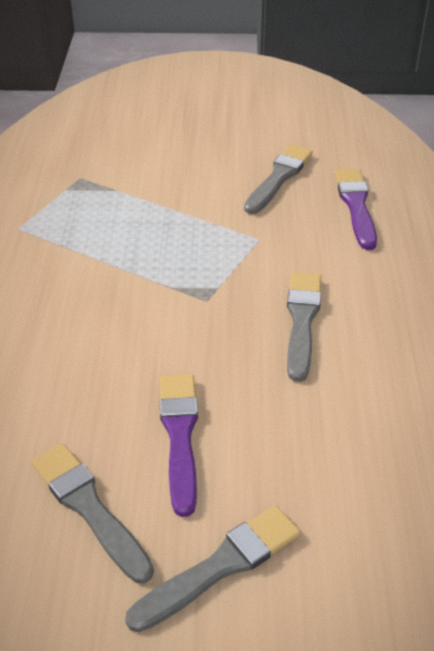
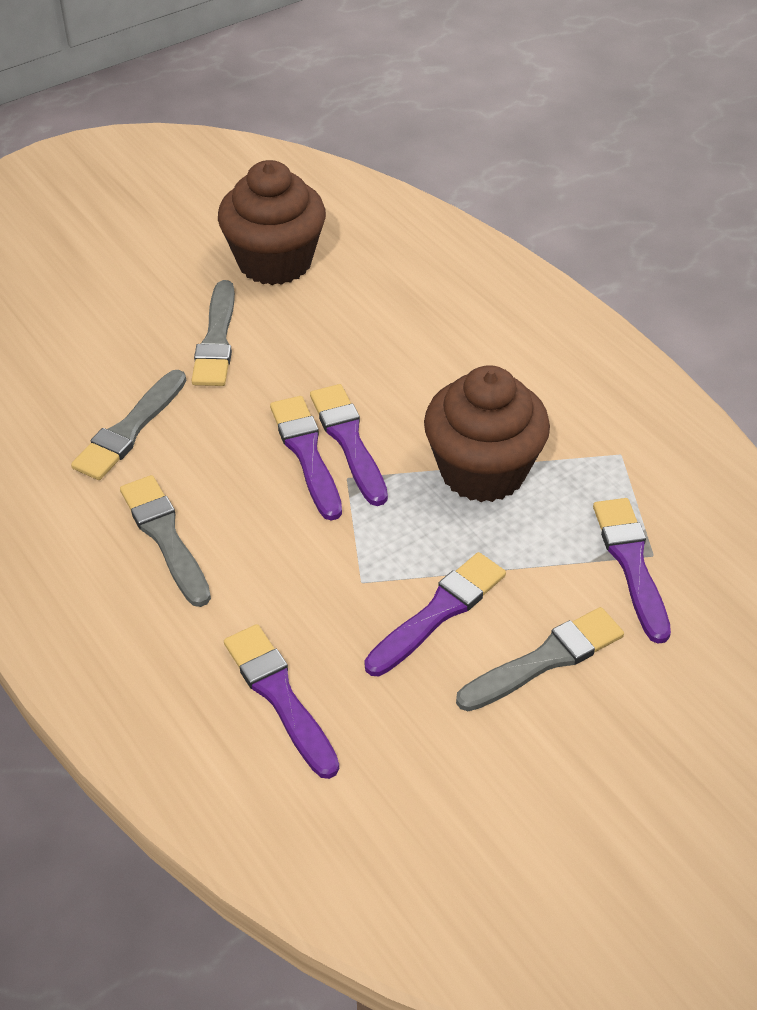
brown cupcake: none = 0 -> [218,160,326,285] [424,365,550,502] = 2
purple brush: [160,374,198,517] [335,169,377,250] = 2 -> [224,624,339,779] [270,396,342,521] [310,384,388,506] [364,552,506,676] [593,498,671,644] = 5

